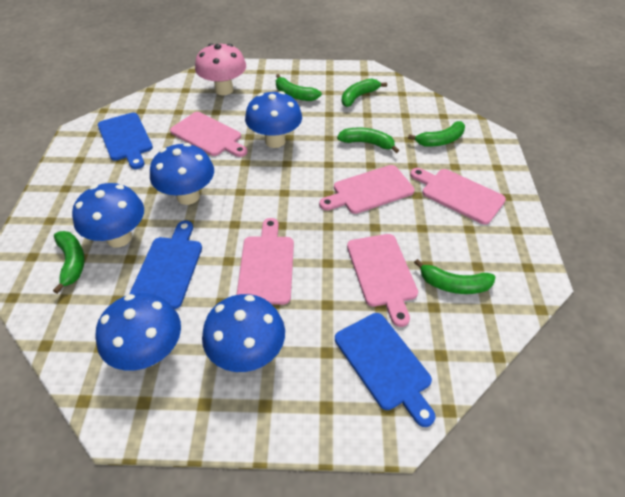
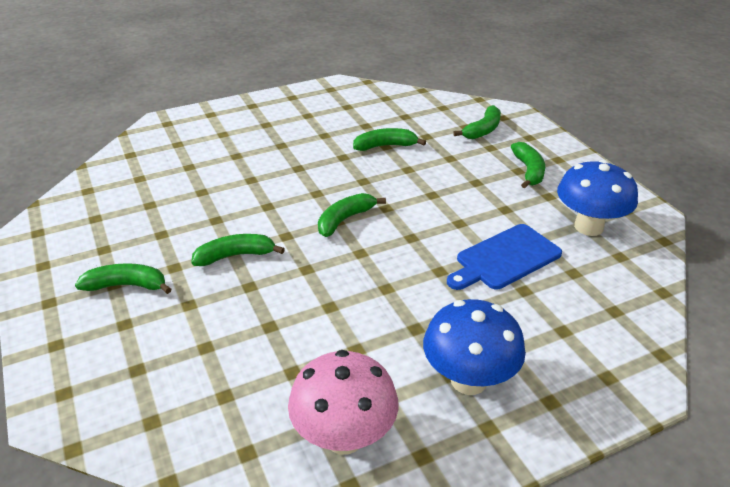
blue cutting board: [98,113,153,169] [129,221,202,309] [335,313,436,427] = 3 -> [447,224,562,290] = 1
blue mushroom: [72,183,144,247] [95,293,181,371] [150,143,214,205] [202,294,285,372] [245,91,302,148] = 5 -> [423,299,526,395] [557,160,638,236] = 2
pink cutting board: [170,112,248,157] [237,218,294,305] [319,165,415,214] [347,234,418,327] [410,168,506,225] = 5 -> none = 0

